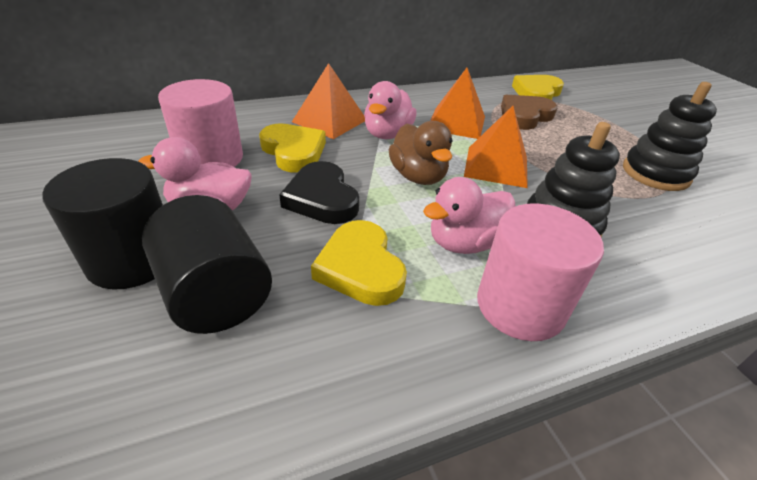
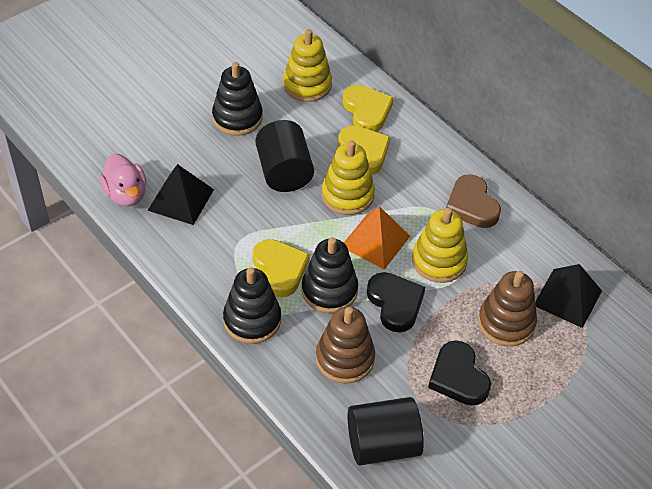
black heart: [279,161,359,224] = 1 -> [367,272,425,332] [428,341,491,406] = 2
black pyramid: none = 0 -> [147,164,214,225] [535,264,602,328] = 2
black stacking toy: [527,122,620,237] [623,82,717,191] = 2 -> [212,62,263,136] [223,267,281,344] [302,237,358,313] = 3
brown duck: [389,121,453,185] = 1 -> none = 0
brown stacking toy: none = 0 -> [316,307,375,383] [478,271,537,346] = 2
orange pyramid: [292,63,365,139] [430,68,485,139] [464,106,528,188] = 3 -> [344,206,410,270] = 1
pink cylinder: [158,79,243,167] [477,204,604,341] = 2 -> none = 0
pink duck: [138,137,252,211] [364,81,417,139] [423,177,516,254] = 3 -> [100,154,147,206] = 1
yellow stacking toy: none = 0 -> [283,29,332,102] [322,140,375,215] [412,208,468,283] = 3

